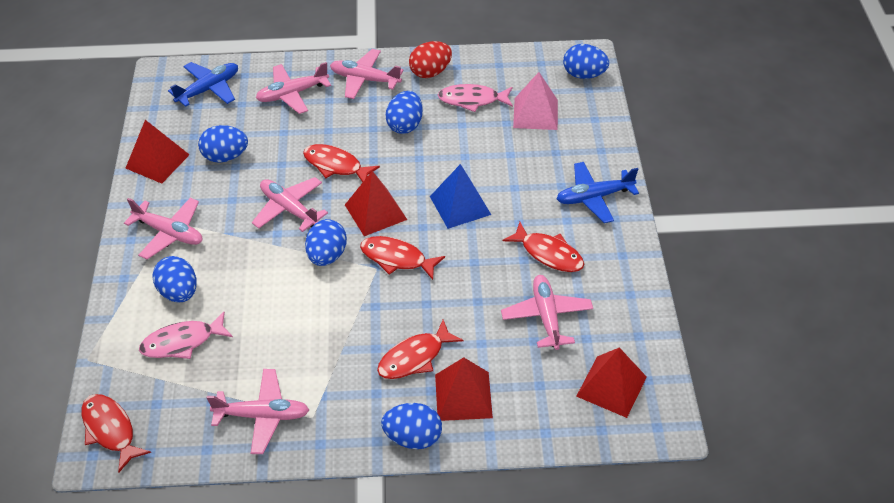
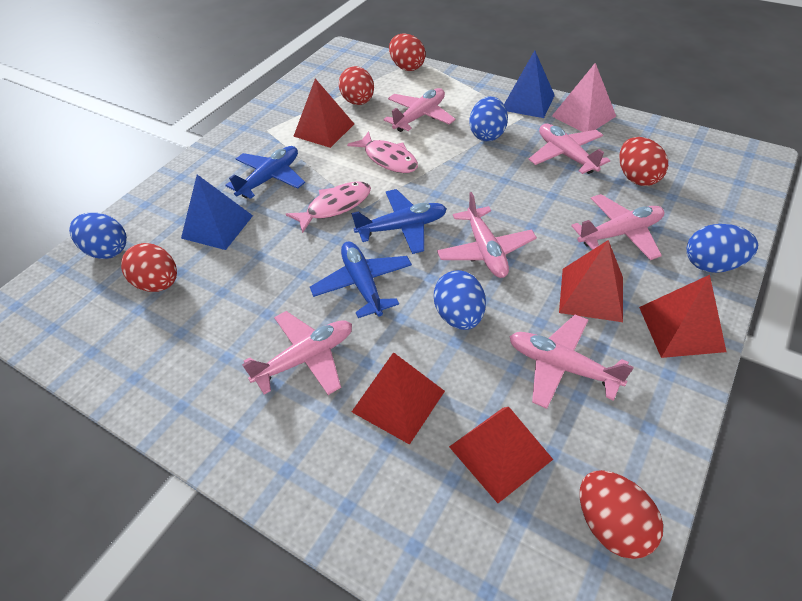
blue egg: [153,256,197,303] [198,125,248,163] [305,219,347,266] [381,403,442,449] [385,91,423,134] [563,44,609,79] = 6 -> [69,213,127,259] [434,270,486,330] [469,96,508,141] [686,224,758,273] = 4
blue plane: [168,62,238,107] [557,162,639,223] = 2 -> [225,146,305,199] [310,242,412,318] [351,189,447,254] = 3
blue pyramid: [430,164,491,229] = 1 -> [181,175,253,250] [504,50,555,118] = 2
red egg: [409,41,452,78] = 1 -> [121,243,177,292] [339,66,374,105] [389,33,426,71] [580,470,663,559] [619,137,668,186] = 5
red fish: [81,394,151,472] [303,144,380,183] [360,236,445,280] [377,319,463,379] [502,222,584,272] = 5 -> none = 0
red pyramid: [125,120,190,183] [345,171,407,236] [435,357,493,421] [576,347,647,418] = 4 -> [293,78,354,148] [352,352,445,445] [449,407,553,503] [559,240,623,322] [639,275,727,358] = 5

